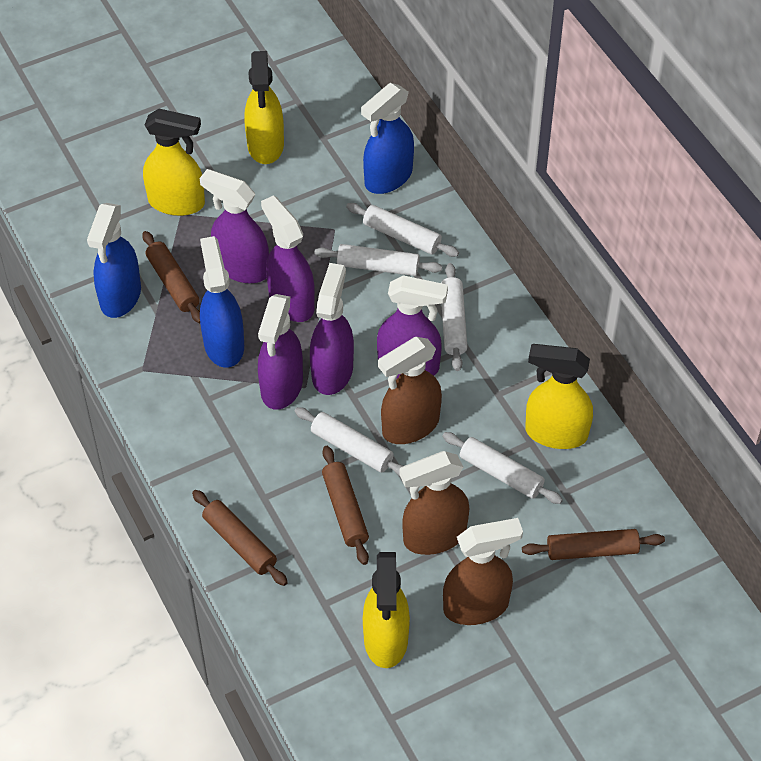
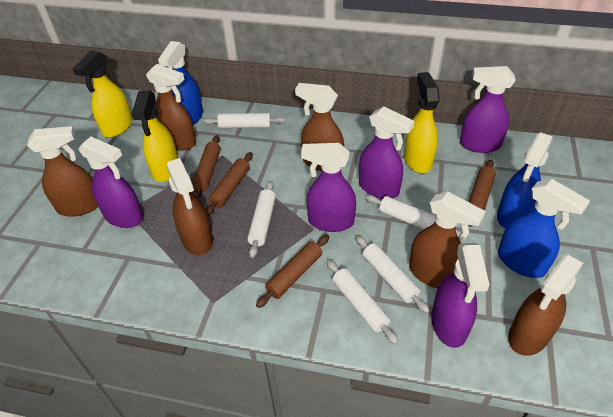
brown spray bottle: [378,337,442,444] [399,451,469,555] [443,518,523,625] = 3 -> [27,126,98,217] [146,64,196,151] [167,158,213,255] [295,83,344,171] [409,191,486,288] [508,255,584,356] = 6
yellow spray bottle: [143,108,205,216] [244,51,284,164] [363,552,410,668] [525,344,593,449] = 4 -> [73,50,133,138] [132,91,178,182] [404,72,440,173] = 3

